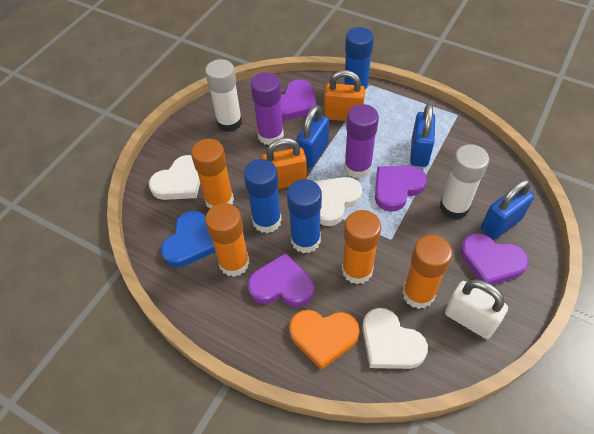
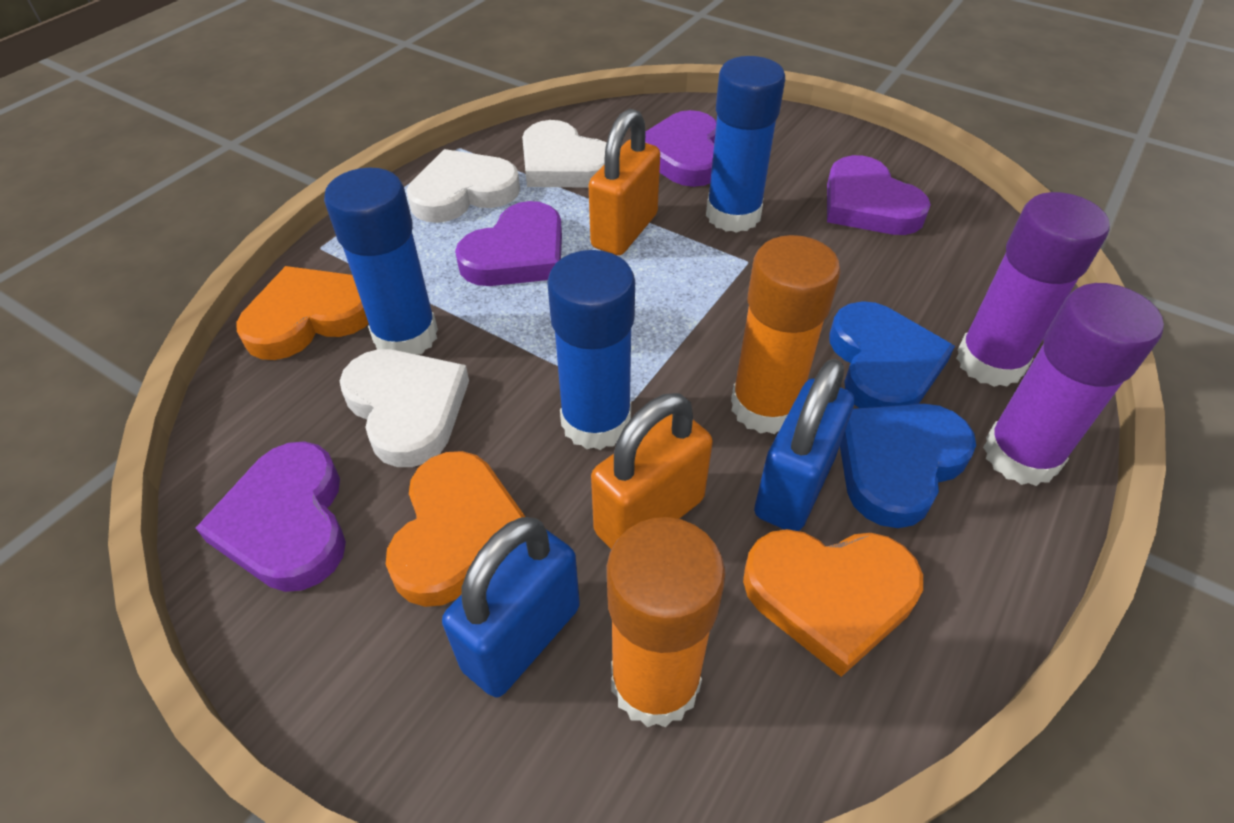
blue heart: [161,211,216,267] = 1 -> [830,301,955,408] [840,404,976,528] = 2
blue padlock: [296,105,329,168] [410,103,435,167] [481,179,534,240] = 3 -> [442,517,580,697] [754,359,854,531] = 2
orange glue stick: [191,139,234,208] [205,203,250,277] [342,210,381,284] [402,235,452,309] = 4 -> [607,517,725,727] [731,235,841,434] = 2
orange heart: [289,310,360,370] = 1 -> [236,266,369,360] [386,451,525,607] [743,529,923,677] = 3
white glue stick: [205,59,242,132] [440,144,489,220] = 2 -> none = 0
white padlock: [445,279,508,339] = 1 -> none = 0

